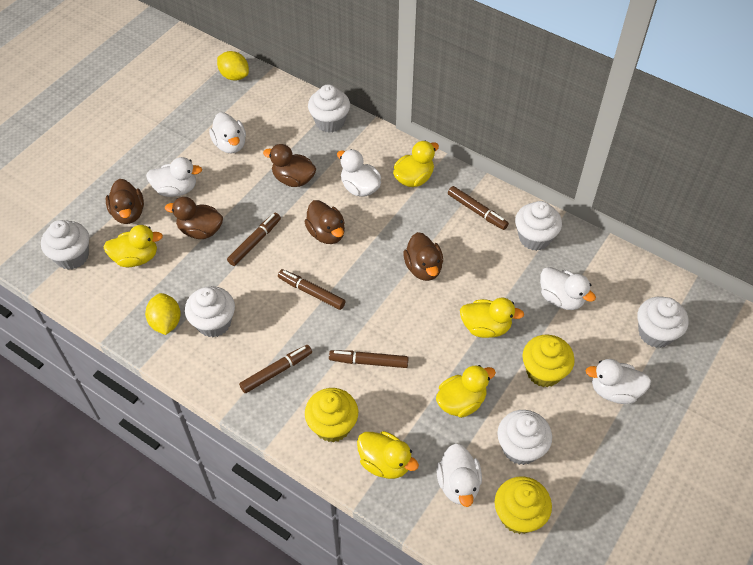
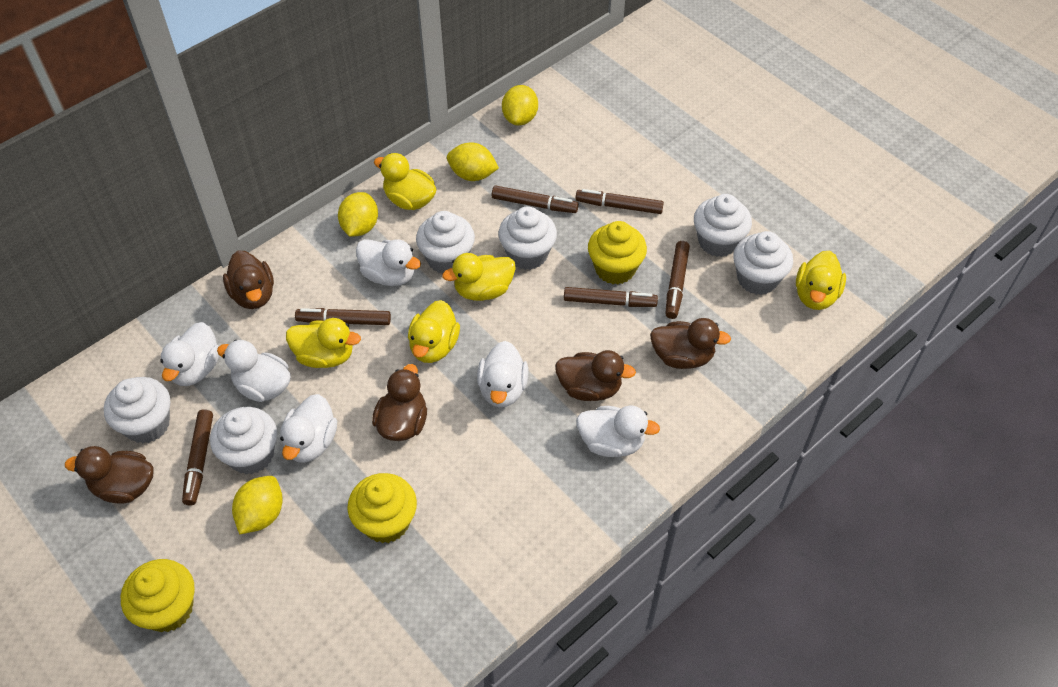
brown marker: [227,213,281,266] [239,345,312,393] [278,269,346,310] [329,350,409,368] [448,186,509,230] = 5 -> [182,409,213,506] [295,308,391,325] [492,185,579,213] [564,287,658,307] [575,189,664,214] [665,241,690,319] = 6
yellow lemon: [145,293,181,335] [217,51,249,81] = 2 -> [232,476,283,534] [338,192,378,237] [447,142,499,181] [502,85,538,125] = 4

